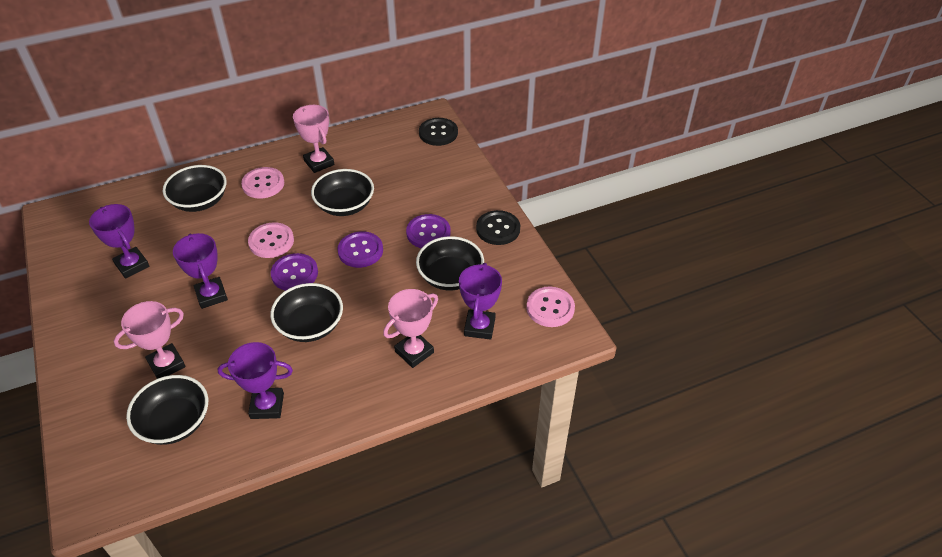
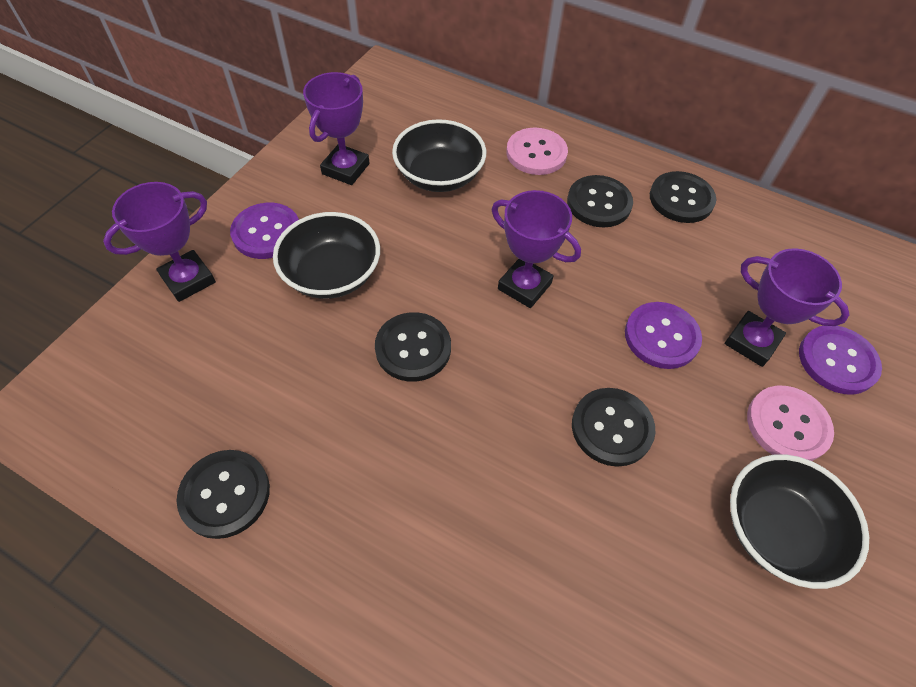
black bowl: [126,375,208,445] [163,165,227,212] [270,283,343,342] [311,169,374,216] [416,236,484,290] = 5 -> [273,212,380,299] [392,119,486,192] [730,454,869,589] = 3
black button: [419,118,458,146] [476,210,520,245] = 2 -> [177,450,270,539] [375,312,451,382] [567,175,633,227] [572,388,656,467] [650,171,716,223] = 5
pink button: [241,167,284,199] [248,222,294,258] [526,287,575,327] = 3 -> [506,128,568,175] [747,386,834,461] = 2
pink trophy: [114,301,186,379] [293,105,334,173] [383,289,438,368] = 3 -> none = 0

